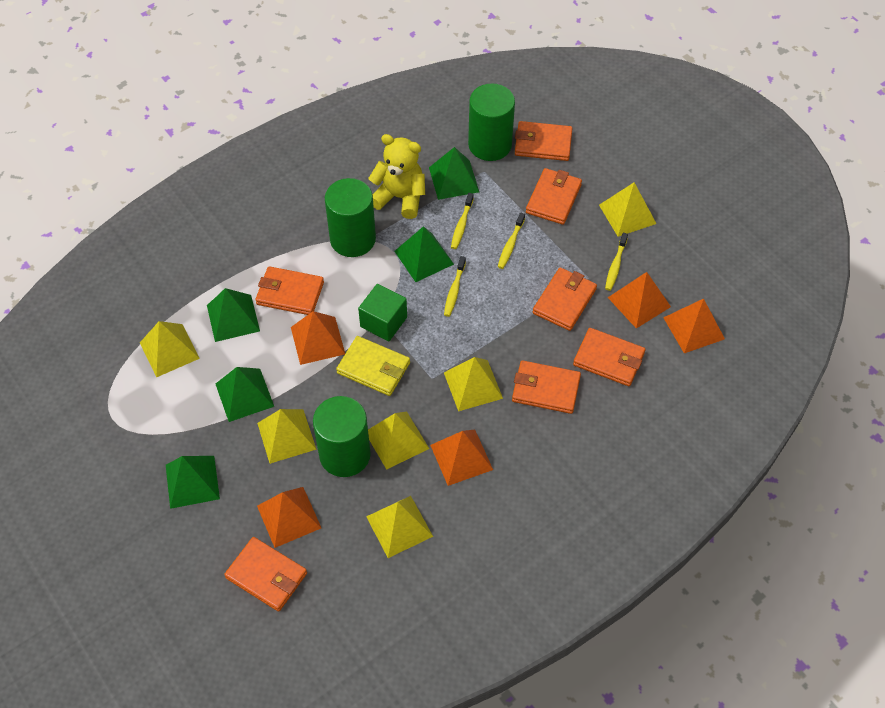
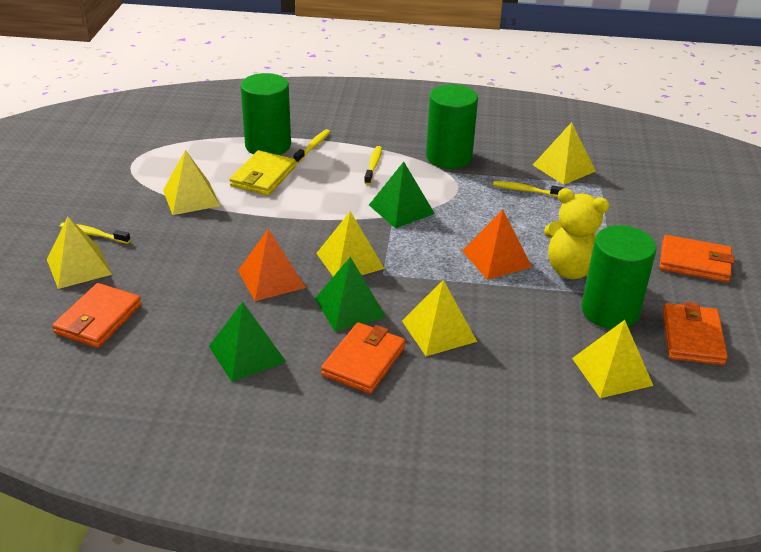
green cube: [358,284,407,342] = 1 -> none = 0
green pyramid: [166,456,220,509] [207,288,260,342] [216,367,274,422] [395,226,454,282] [429,147,479,200] = 5 -> [209,302,286,382] [315,257,387,332] [369,162,435,228] = 3
orange pyramid: [257,487,321,548] [291,311,345,365] [430,430,493,486] [608,272,671,328] [663,299,725,353] = 5 -> [238,229,306,301] [462,210,532,280] = 2
orange wallet: [224,537,307,612] [255,266,324,315] [512,360,581,414] [515,121,573,161] [526,168,582,225] [533,268,597,331] [573,328,645,386] = 7 -> [52,283,142,348] [321,322,405,394] [660,235,734,282] [663,302,728,365] = 4

